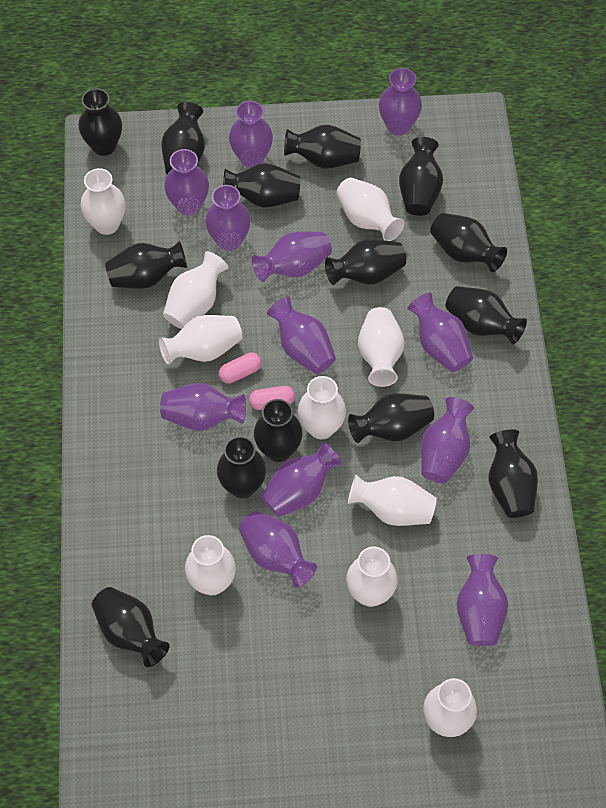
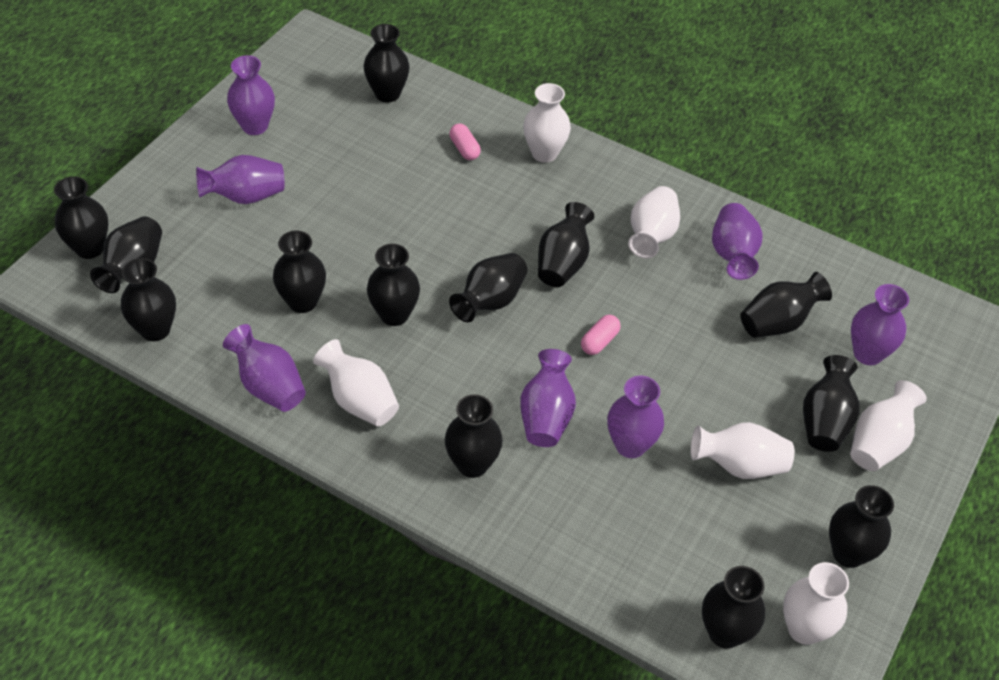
black vase: [78,88,122,156] [92,587,170,667] [105,241,187,289] [161,102,205,174] [217,436,266,498] [223,163,300,208] [254,399,302,462] [284,125,361,169] [325,239,406,285] [348,393,434,443] [399,137,443,216] [430,213,507,272] [445,286,527,344] [489,430,538,518] = 14 -> [54,176,108,259] [90,216,162,293] [121,258,176,341] [273,231,326,313] [363,24,410,102] [367,244,420,326] [445,394,503,478] [449,253,528,322] [538,202,594,287] [702,566,765,648] [740,272,832,338] [803,355,860,452] [829,485,894,568] = 13
purple vase: [160,383,246,431] [164,149,209,216] [205,185,251,251] [229,101,273,168] [239,511,317,588] [252,232,332,282] [261,441,342,517] [267,296,336,374] [379,68,422,135] [408,293,473,372] [421,397,474,483] [457,554,508,646] = 12 -> [196,155,285,204] [223,324,306,412] [227,55,275,135] [520,349,576,447] [607,375,664,458] [712,203,763,280] [851,284,909,365] = 7
white vase: [81,168,126,235] [158,315,242,365] [163,251,229,329] [185,535,236,596] [298,376,346,439] [336,178,405,241] [346,547,398,607] [348,474,437,526] [358,307,405,387] [423,678,477,737] = 10 -> [313,339,399,427] [523,83,571,163] [628,186,680,258] [691,422,794,479] [783,562,849,645] [850,380,927,471] = 6

